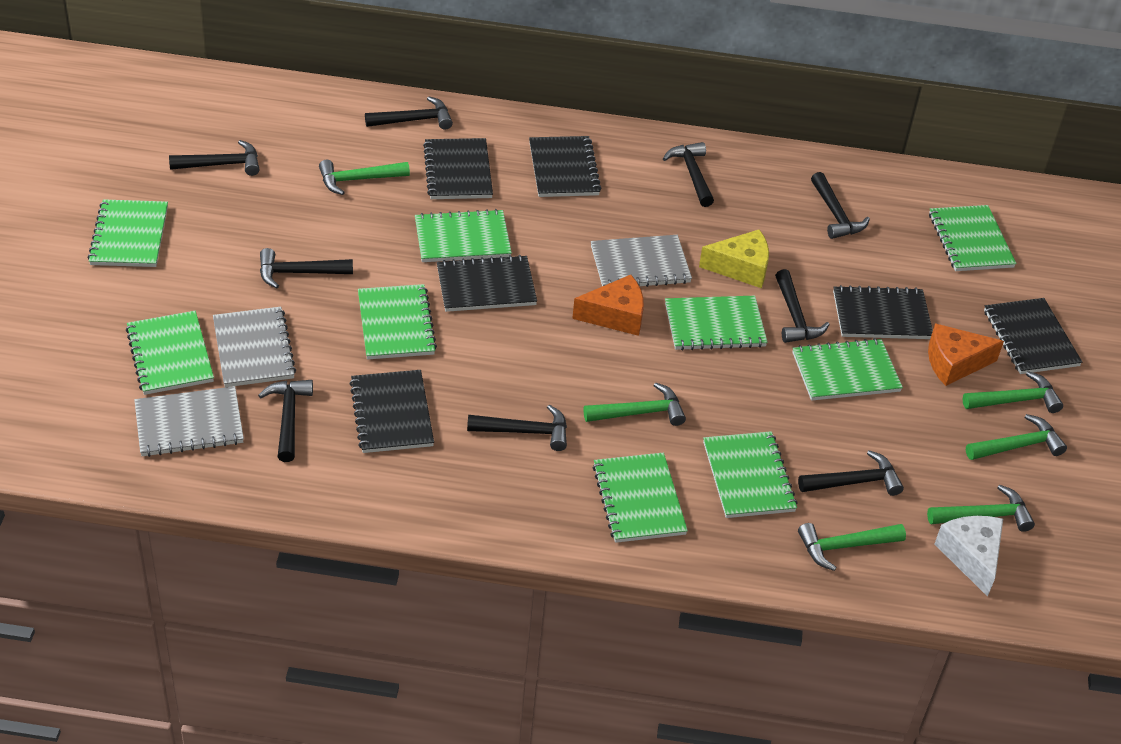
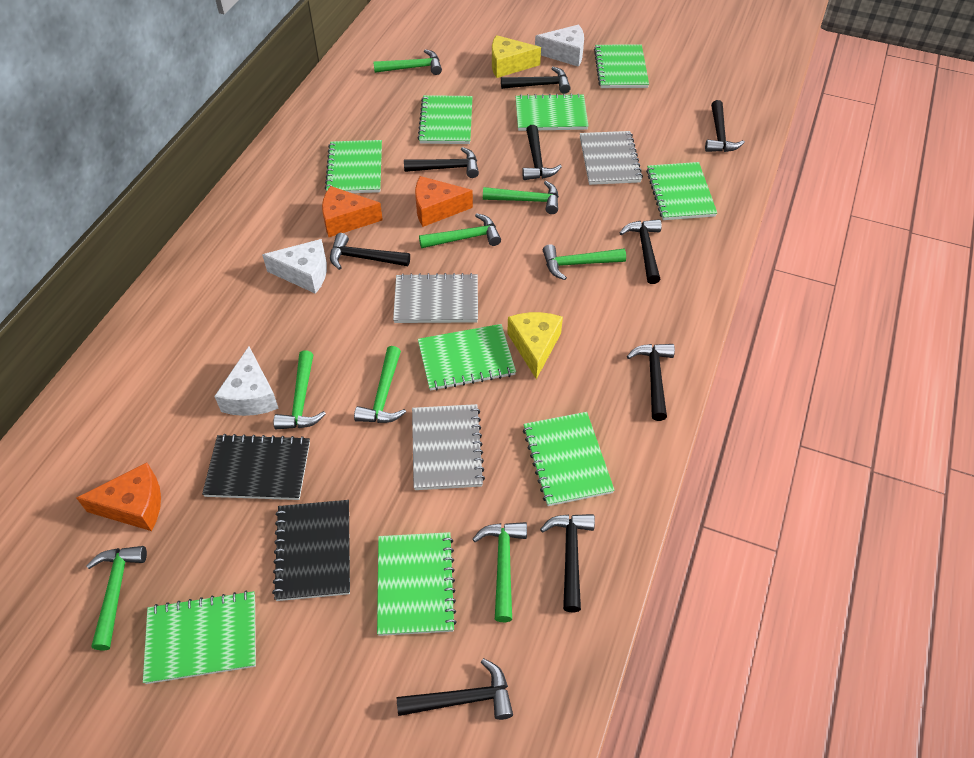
black notebook: [349,370,434,453] [423,138,493,199] [437,255,537,312] [529,136,602,197] [833,285,933,339] [984,298,1082,374] = 6 -> [202,434,310,500] [272,500,350,601] = 2
green hammer: [319,160,410,195] [584,383,686,426] [798,523,906,571] [927,485,1035,532] [962,371,1063,413] [966,414,1067,460] = 6 -> [86,546,147,651] [273,350,326,429] [354,346,406,423] [373,49,442,75] [419,213,501,248] [472,522,527,622] [483,181,559,214] [543,244,626,280] = 8
orange cheese: [572,275,644,336] [928,323,1004,386] = 2 -> [77,463,161,531] [322,186,383,237] [415,176,473,227] = 3
white cheese: [935,516,1003,597] = 1 -> [214,347,279,416] [262,239,327,294] [535,24,584,67] = 3
yellow cheese: [699,229,769,288] = 1 -> [492,35,541,78] [507,312,563,379] = 2

